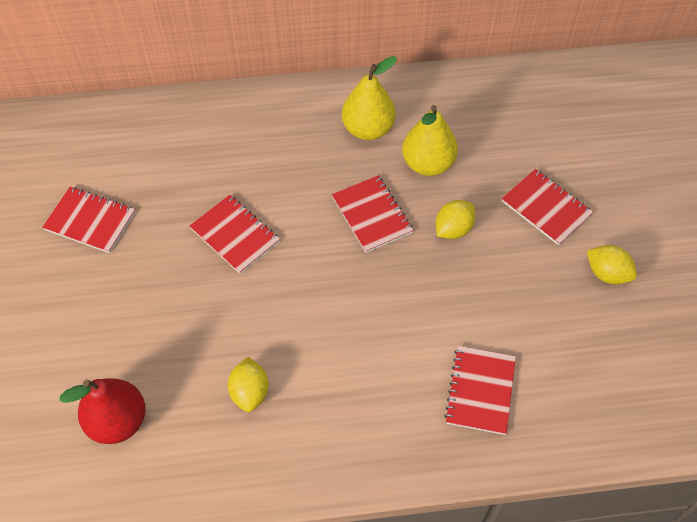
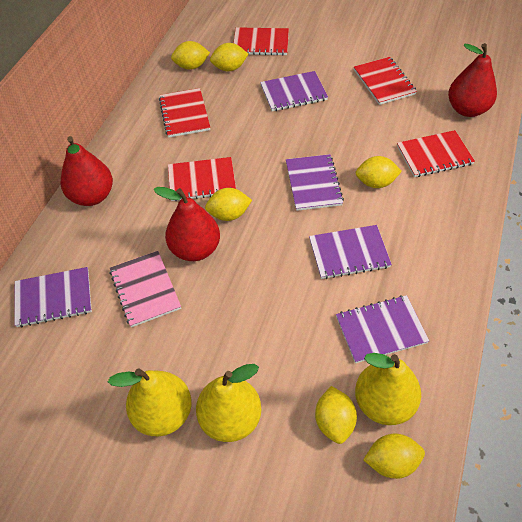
pink notebook: none = 0 -> [109,251,181,327] = 1
purple notebook: none = 0 -> [14,267,92,327] [260,71,328,111] [286,154,344,211] [309,225,392,279] [336,295,429,363] = 5
red pear: [59,378,146,444] = 1 -> [61,136,113,206] [154,187,220,261] [448,43,497,117] = 3
yellow lemon: [228,357,269,412] [436,200,475,239] [587,245,637,284] = 3 -> [171,41,210,70] [205,188,252,221] [210,43,248,71] [315,386,357,444] [356,156,402,188] [363,433,425,479] = 6
yellow pear: [342,56,397,140] [402,105,458,176] = 2 -> [108,368,191,436] [196,364,261,442] [355,353,421,425] = 3

